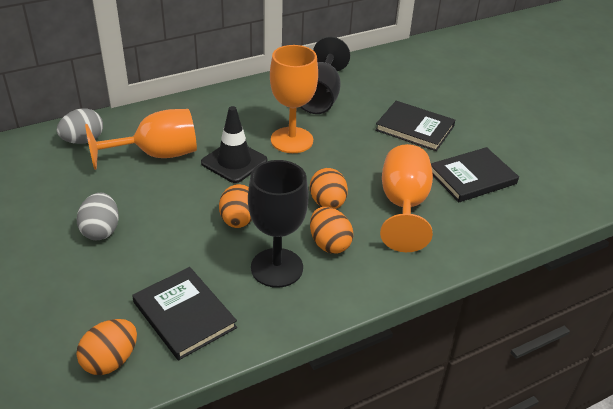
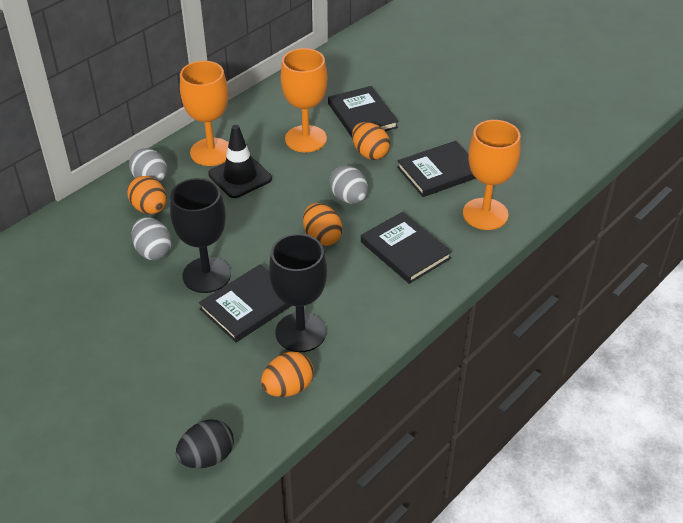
black book: [133,267,237,360] [375,101,455,151] [431,147,519,202] = 3 -> [199,264,292,342] [328,86,398,137] [361,212,452,284] [397,141,476,197] = 4
black egg: none = 0 -> [176,419,234,468] = 1
grey egg: [57,108,103,144] [77,192,119,240] = 2 -> [129,148,167,183] [131,217,172,260] [329,166,368,204] = 3

